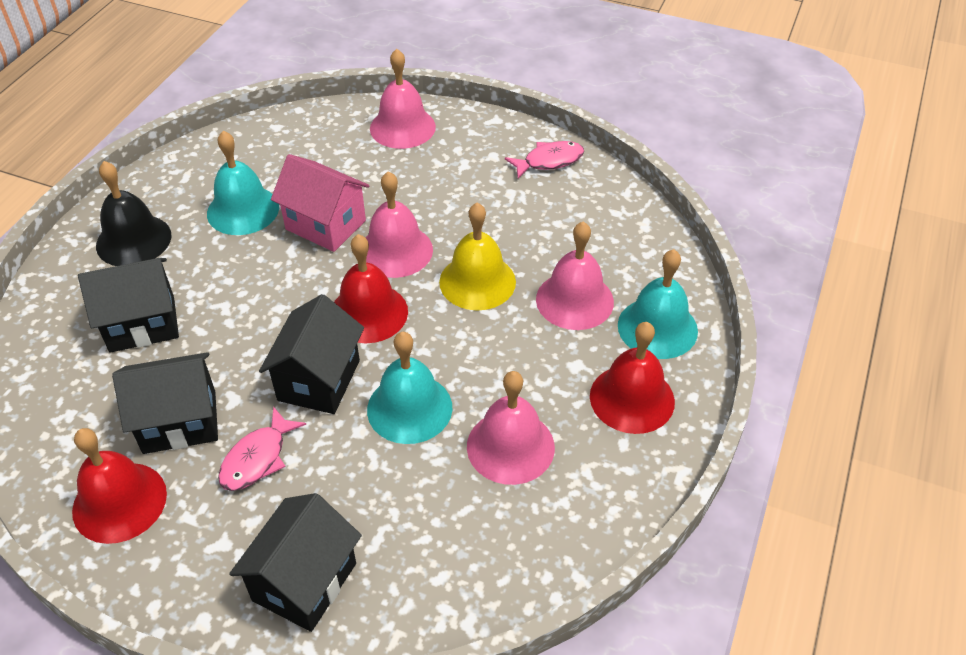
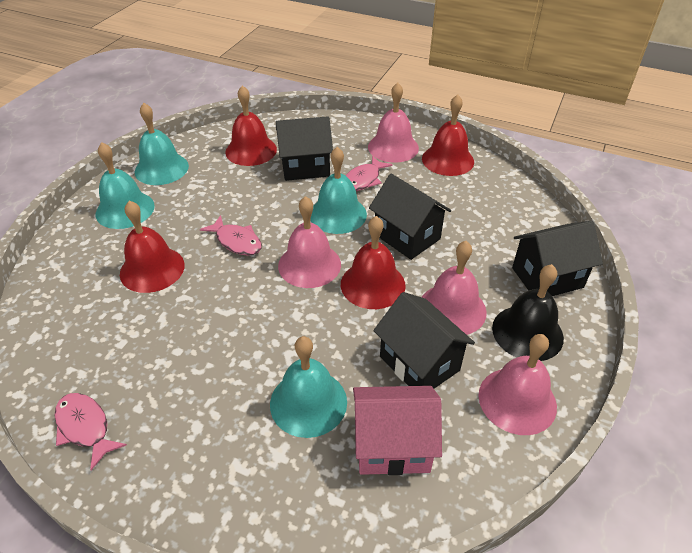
pink fish: [218,406,306,491] [505,141,584,178] = 2 -> [55,393,127,470] [200,215,262,256] [345,156,393,191] = 3
red bell: [72,428,167,544] [334,234,408,343] [590,322,675,434] = 3 -> [120,201,185,293] [225,85,277,166] [341,216,405,309] [422,94,474,176] = 4
turquoise bell: [207,131,279,235] [367,332,453,444] [618,249,698,359] = 3 -> [96,142,155,229] [135,103,189,185] [270,336,347,438] [310,147,367,234] = 4
yellow bell: [439,203,516,311] = 1 -> none = 0

